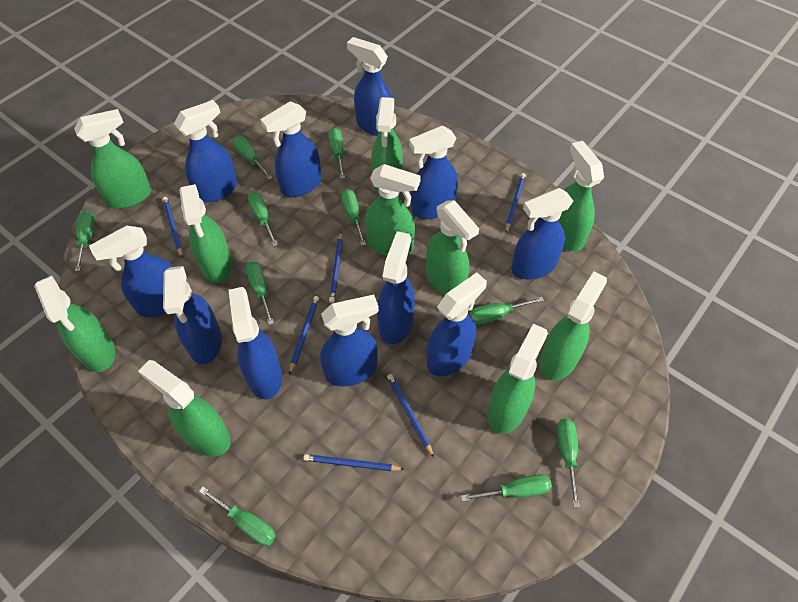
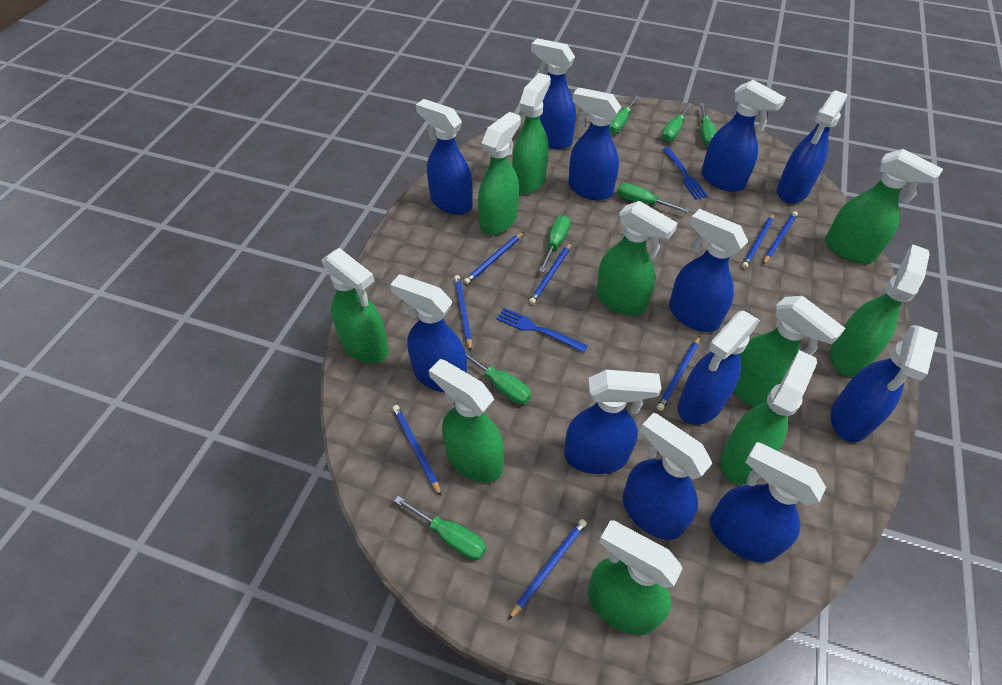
blue fork: none = 0 -> [496,308,588,353] [663,147,708,199] = 2
blue pencil: [162,197,183,258] [289,296,319,375] [303,454,404,471] [329,232,343,303] [387,374,434,457] [506,173,526,233] = 6 -> [392,405,441,496] [454,275,472,351] [464,232,524,284] [508,519,587,620] [529,242,572,304] [657,336,700,411] [742,213,774,268] [763,211,798,265] = 8
blue spray bottle: [89,226,173,317] [163,266,222,364] [174,100,237,202] [228,287,282,399] [260,101,322,197] [320,295,379,386] [347,37,395,136] [377,231,415,344] [409,125,458,219] [427,273,487,376] [511,188,573,280] = 11 -> [390,274,467,392] [416,99,473,215] [531,38,576,149] [564,370,661,474] [568,88,621,200] [622,413,712,540] [669,209,748,332] [678,310,760,425] [701,80,786,192] [710,442,826,563] [777,90,848,203] [831,325,938,442] = 12
green screwdriver: [75,210,95,271] [199,487,276,546] [233,136,273,180] [246,261,274,325] [248,192,278,247] [328,128,345,179] [341,189,366,246] [461,474,552,502] [469,297,544,325] [557,418,580,508] = 10 -> [394,496,486,560] [465,351,531,404] [539,215,570,273] [609,96,640,134] [617,183,689,213] [662,103,693,142] [699,103,717,146] = 7

